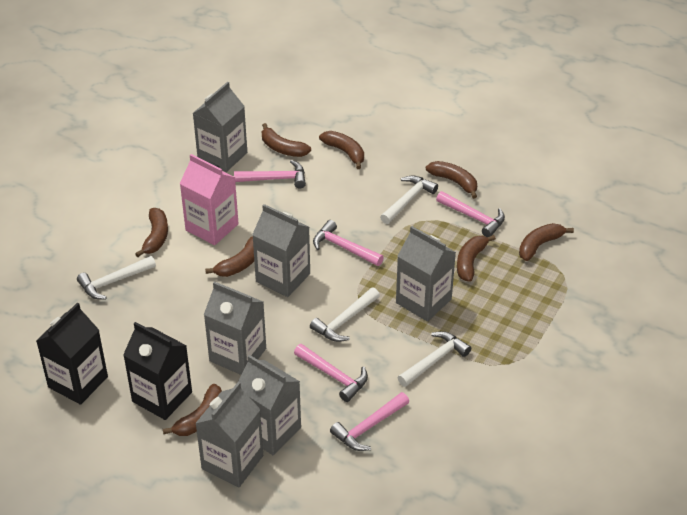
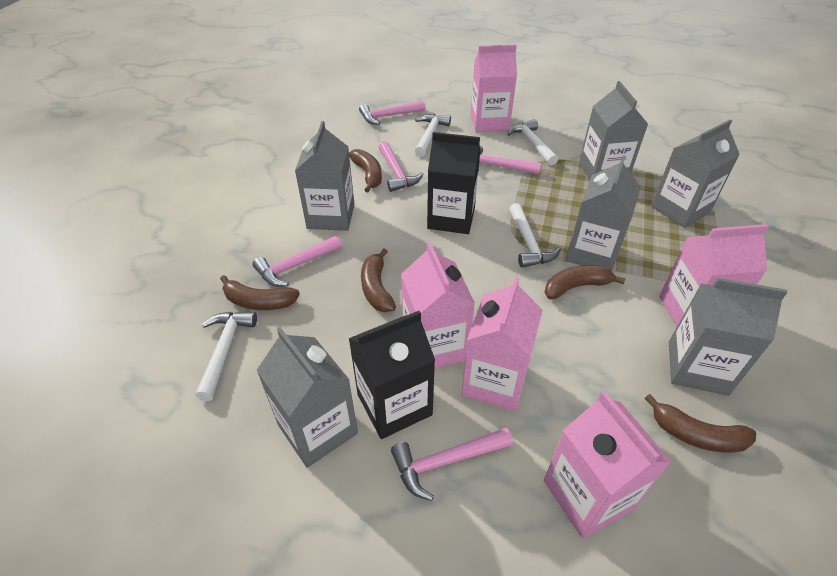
brown banana: [135,208,168,257] [163,384,222,436] [205,236,254,277] [261,123,311,157] [319,131,364,169] [426,161,477,199] [457,235,496,282] [519,223,574,261] = 8 -> [220,275,300,310] [349,149,382,192] [361,249,396,312] [544,265,625,299] [645,394,756,453] = 5
pink carton: [180,154,239,245] = 1 -> [401,242,475,369] [462,277,543,412] [470,45,517,132] [544,391,671,538] [659,224,769,327] = 5

